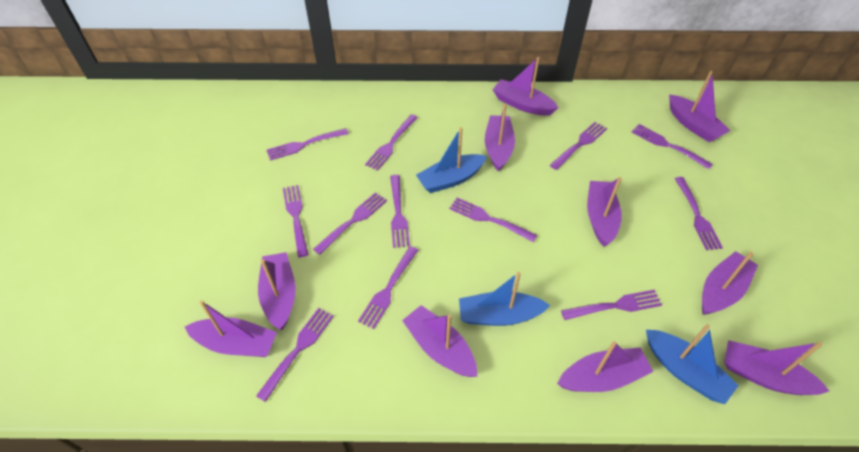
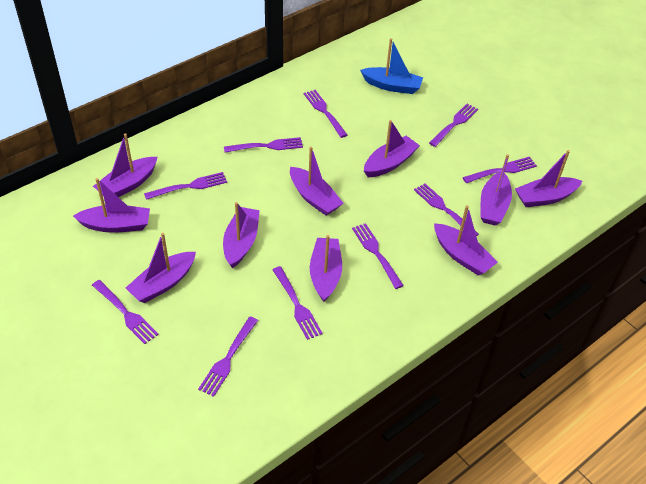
blue boat: [416,127,487,193] [459,272,550,326] [646,324,739,404] = 3 -> [360,38,423,94] = 1
purple fork: [256,308,334,402] [267,128,349,161] [283,185,309,257] [313,192,387,255] [358,246,419,329] [365,114,418,171] [390,175,410,248] [449,198,537,242] [550,122,607,170] [561,290,662,320] [632,124,713,169] [674,177,723,250] = 12 -> [92,280,159,344] [144,172,227,200] [198,316,258,397] [224,137,303,153] [272,266,323,340] [304,90,347,138] [352,223,404,289] [414,183,479,236] [429,104,478,147] [463,157,537,183] = 10

